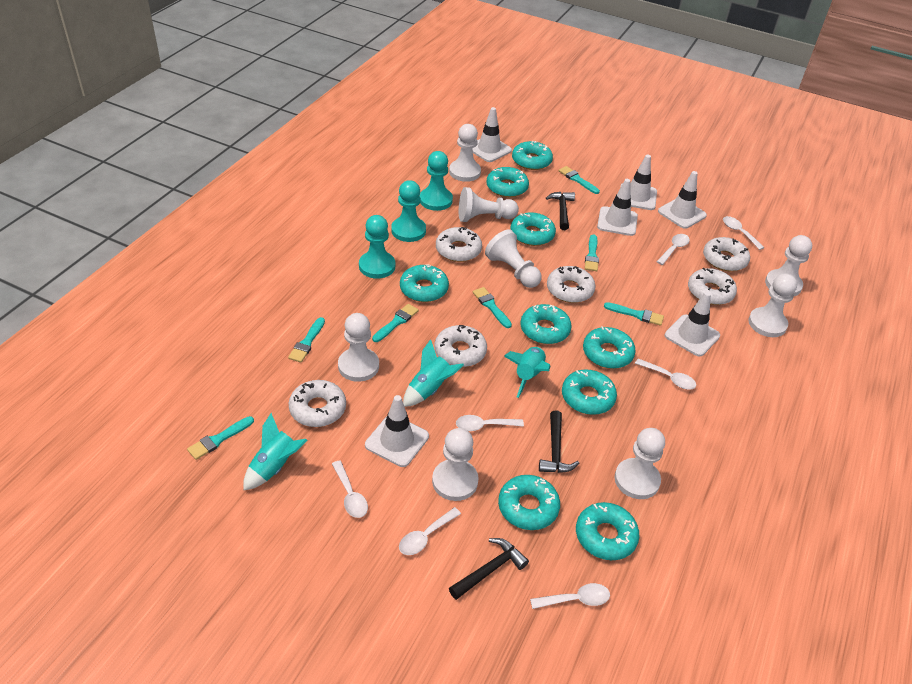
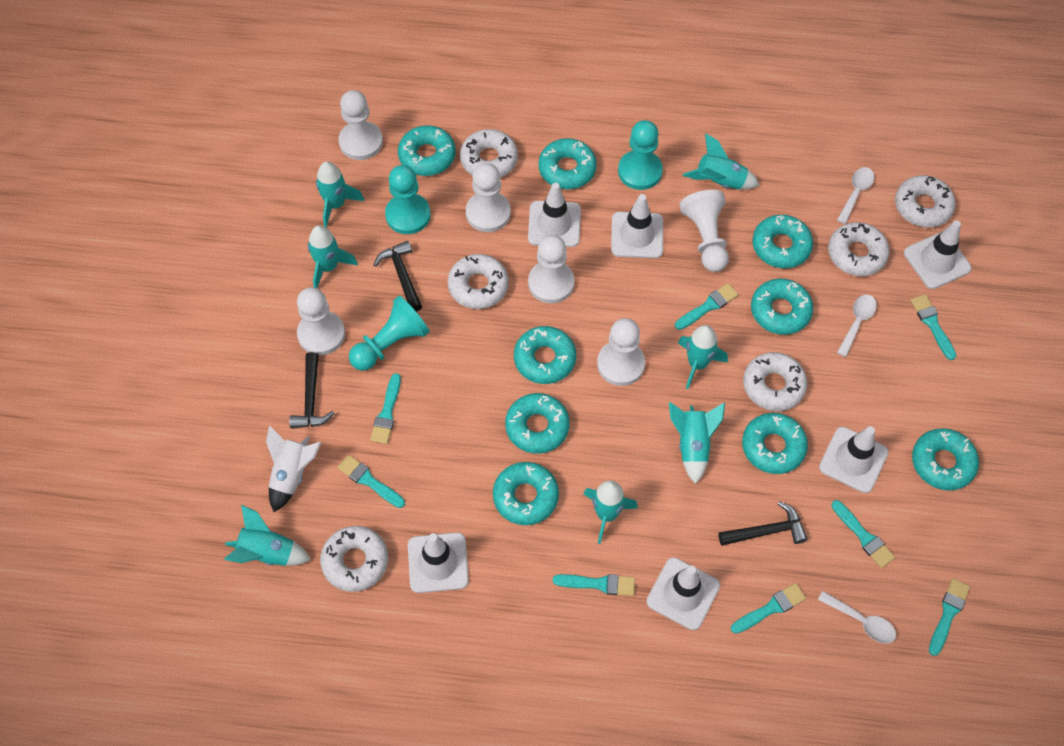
turquoise brush: [187,416,254,460] [288,317,325,362] [372,304,419,342] [473,287,512,328] [559,166,600,194] [585,235,599,271] [604,302,664,326] = 7 -> [337,455,405,508] [370,373,401,444] [553,574,635,596] [675,283,739,330] [731,583,806,634] [832,500,895,568] [911,294,956,360] [929,578,970,656] = 8
turquoise rocket: [243,413,307,491] [403,339,464,407] [504,347,550,398] = 3 -> [224,505,311,566] [308,225,358,288] [316,161,364,228] [584,480,638,544] [669,402,725,484] [678,325,728,389] [683,133,760,189] = 7
white pawn: [338,313,379,382] [432,428,479,501] [449,124,481,182] [459,187,519,222] [485,230,542,288] [614,428,665,499] [748,273,797,337] [765,235,812,296] = 8 -> [297,287,345,355] [338,90,383,160] [466,163,511,232] [528,235,574,303] [597,318,645,386] [679,190,729,272] = 6
white rocket: none = 0 -> [266,425,321,512] = 1
white spoon: [332,460,368,518] [399,507,461,555] [456,415,524,431] [530,583,610,609] [635,358,696,390] [656,234,690,265] [723,216,764,250] = 7 -> [818,591,896,644] [837,167,874,224] [837,295,877,357] = 3

